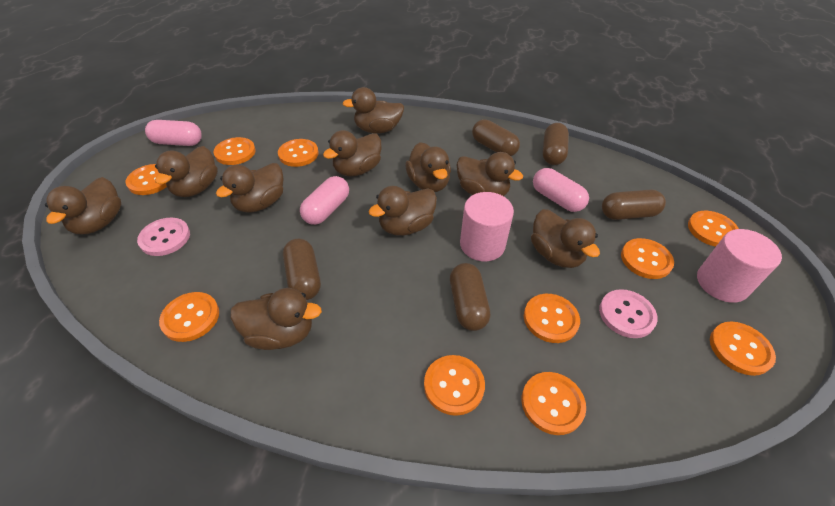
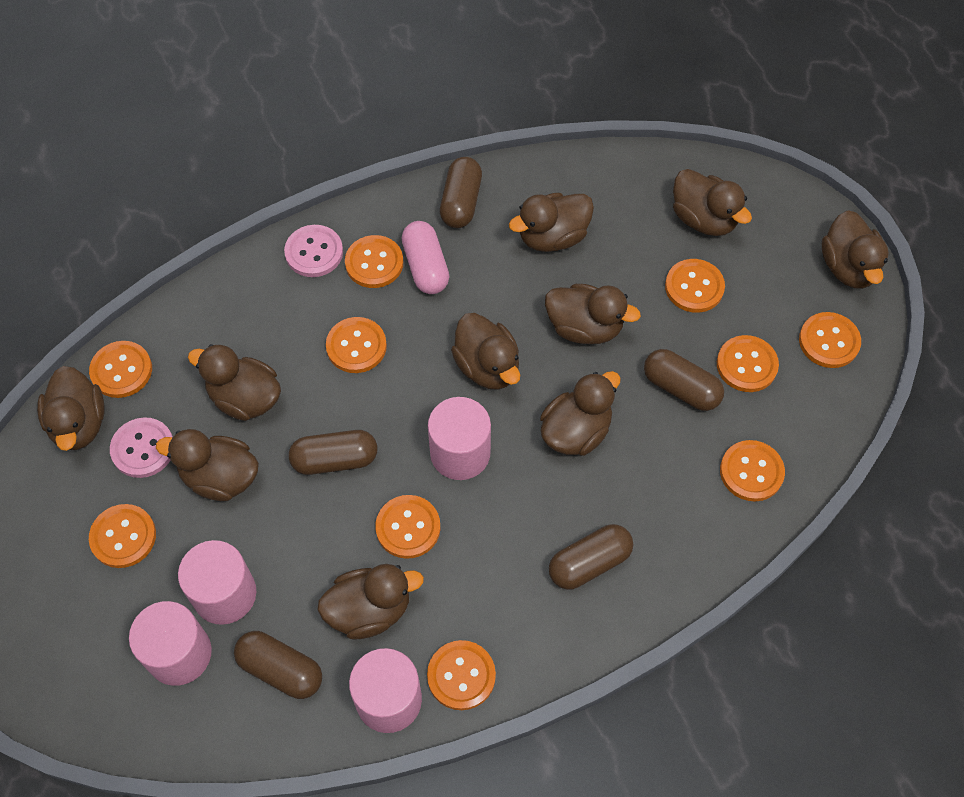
pink capsule: [145,120,202,146] [300,176,349,225] [533,168,589,212] = 3 -> [402,221,449,294] = 1
pink cylinder: [460,192,514,261] [697,229,782,303] = 2 -> [129,601,212,686] [178,540,256,625] [349,648,422,733] [428,397,491,480] = 4

